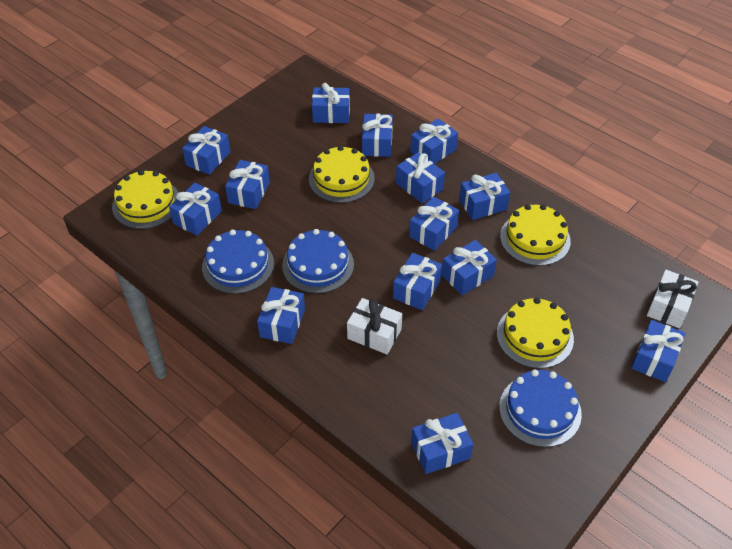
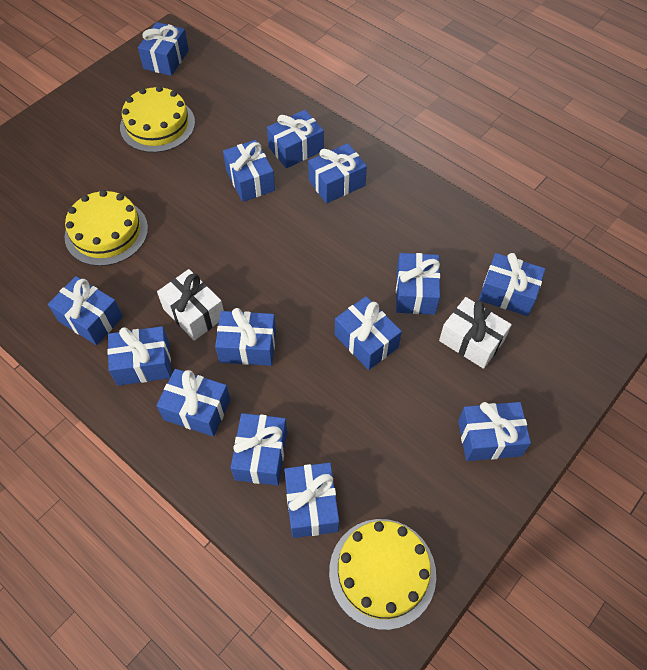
blue cake: [202,230,274,294] [282,229,354,293] [499,370,582,447] = 3 -> none = 0
yellow cake: [112,170,179,229] [309,146,375,203] [497,298,574,369] [500,204,571,266] = 4 -> [65,190,148,266] [120,86,195,153] [329,519,436,630] = 3

